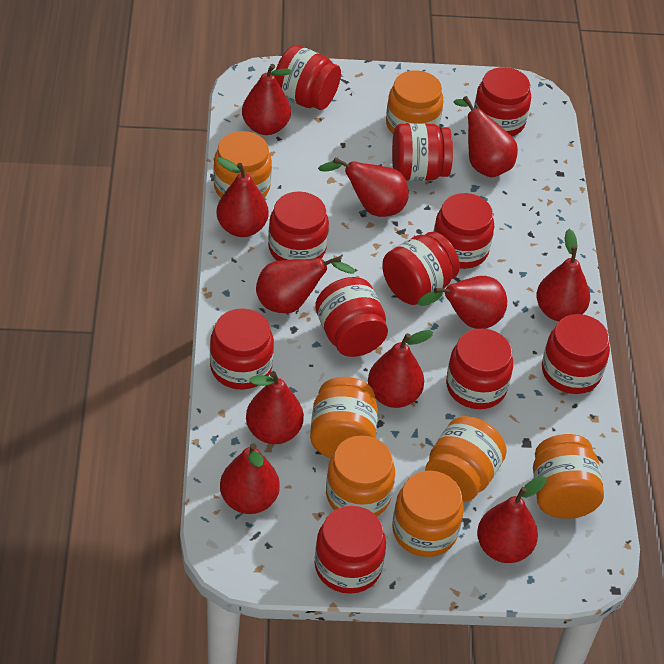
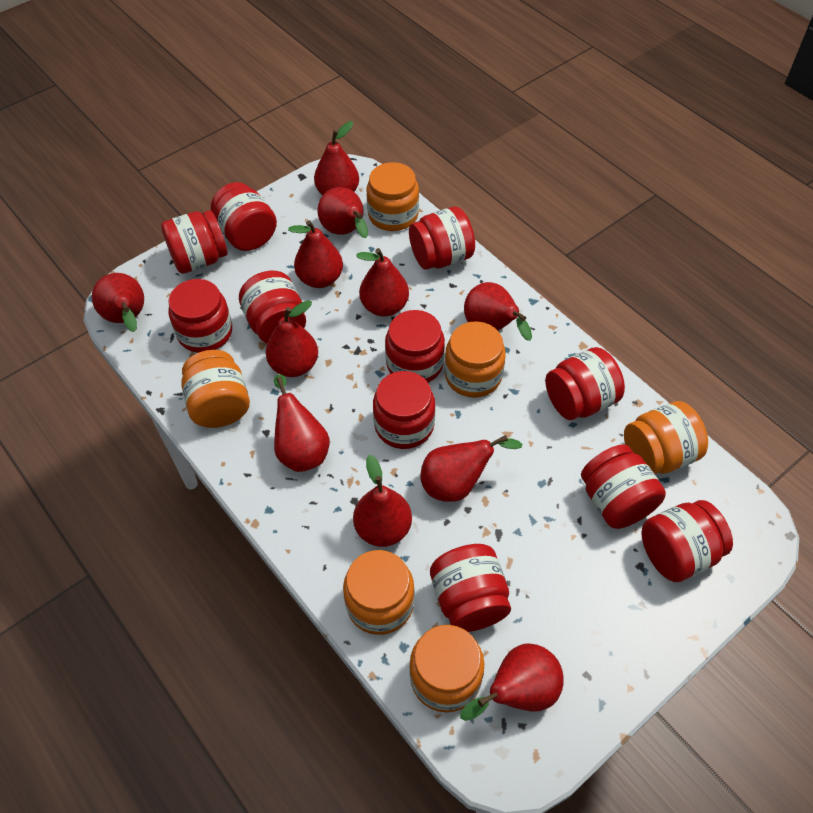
orange jar: [213,131,272,198] [310,377,378,458] [326,435,395,516] [386,70,444,134] [392,471,464,557] [425,416,507,502] [533,434,604,519] = 7 -> [181,350,250,428] [343,550,415,635] [367,162,419,231] [409,625,484,712] [444,321,506,398] [624,401,708,474] = 6

